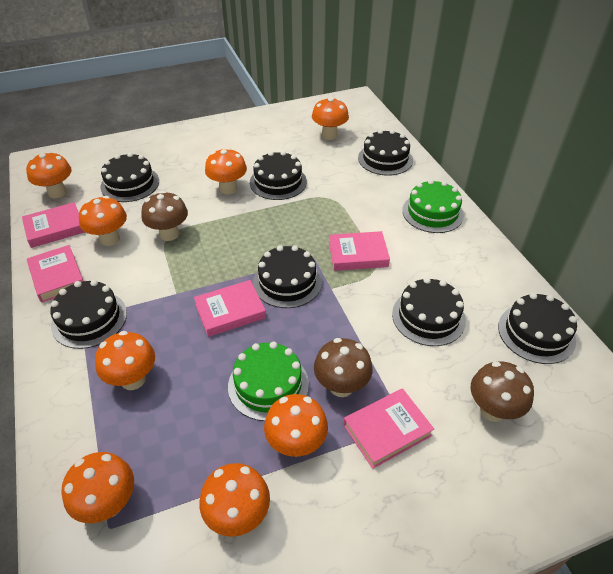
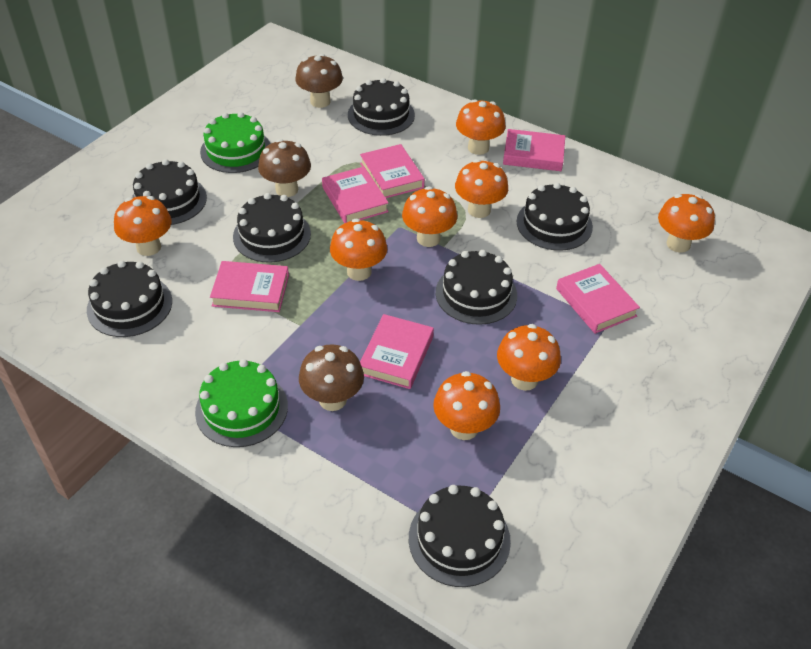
pink book: [22,202,85,248] [27,245,83,303] [194,280,266,337] [329,231,390,271] [343,388,434,469] = 5 -> [210,261,289,312] [322,167,389,223] [360,144,425,198] [360,314,434,389] [503,129,565,171] [556,264,640,334] = 6

